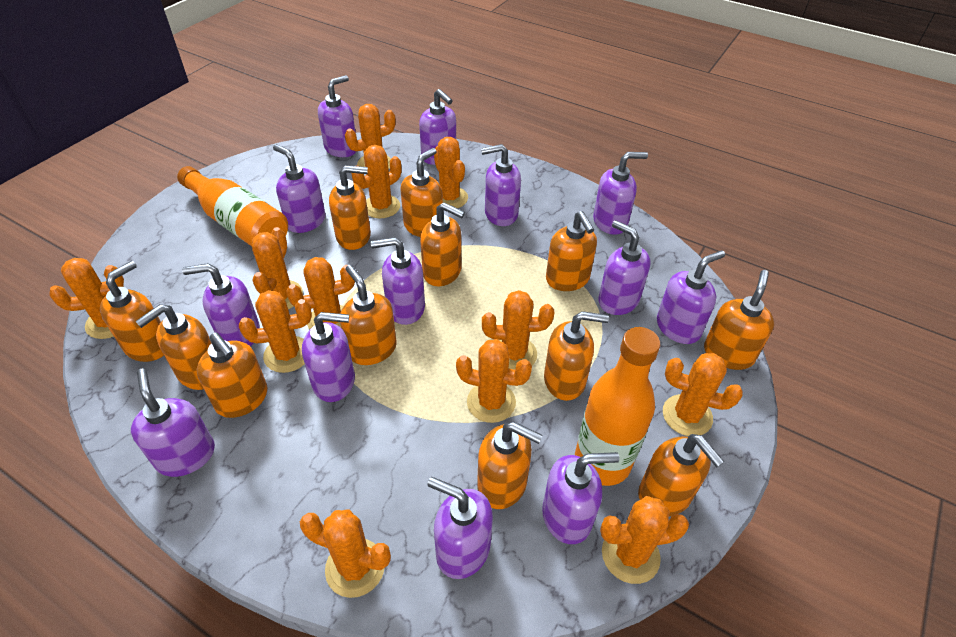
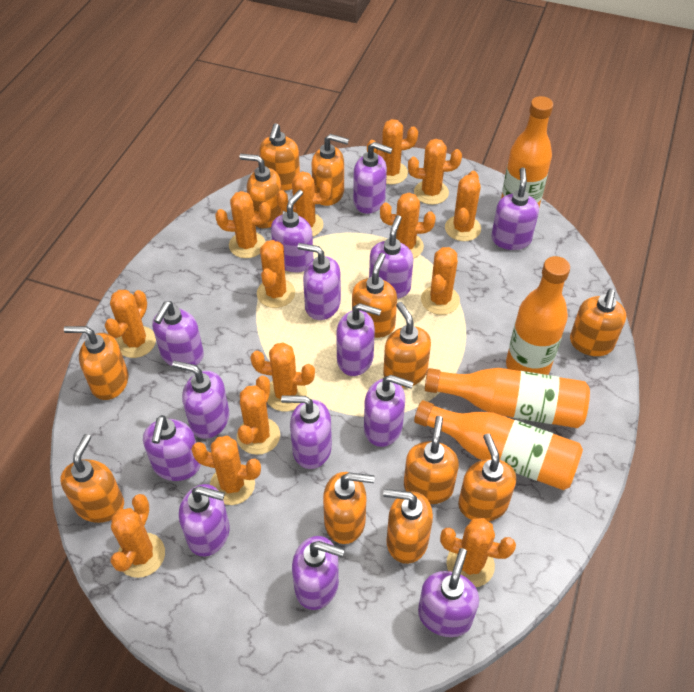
orange bottle: [177,166,288,246] [575,327,660,486] = 2 -> [414,400,583,490] [425,368,590,428] [501,96,553,207] [506,256,570,375] = 4
orange cactus: [49,258,124,339] [239,290,312,373] [252,227,303,309] [286,257,355,330] [300,509,391,598] [345,104,396,169] [351,145,401,218] [434,137,468,208] [456,339,532,423] [482,290,554,370] [600,496,689,584] [663,353,743,436] = 12 -> [104,290,156,358] [110,494,165,578] [191,436,261,505] [215,191,271,258] [237,376,280,455] [250,342,315,412] [257,240,295,308] [276,171,331,237] [367,119,418,185] [380,193,436,258] [408,139,462,205] [421,247,460,315] [440,518,516,587] [445,171,481,241] = 14
purple soap dispenser: [131,369,215,477] [182,263,260,346] [273,144,325,233] [302,312,355,402] [318,75,357,157] [371,237,425,325] [419,89,456,165] [427,477,493,579] [481,144,521,226] [542,452,620,544] [593,152,648,235] [598,220,651,315] [657,250,725,344] = 13 -> [143,415,201,481] [152,301,204,366] [172,361,229,439] [179,484,230,556] [271,190,314,272] [281,395,332,469] [292,536,345,610] [298,243,341,320] [336,303,381,376] [353,142,393,214] [364,375,414,447] [369,215,414,299] [418,548,479,637] [491,167,539,250] = 14

